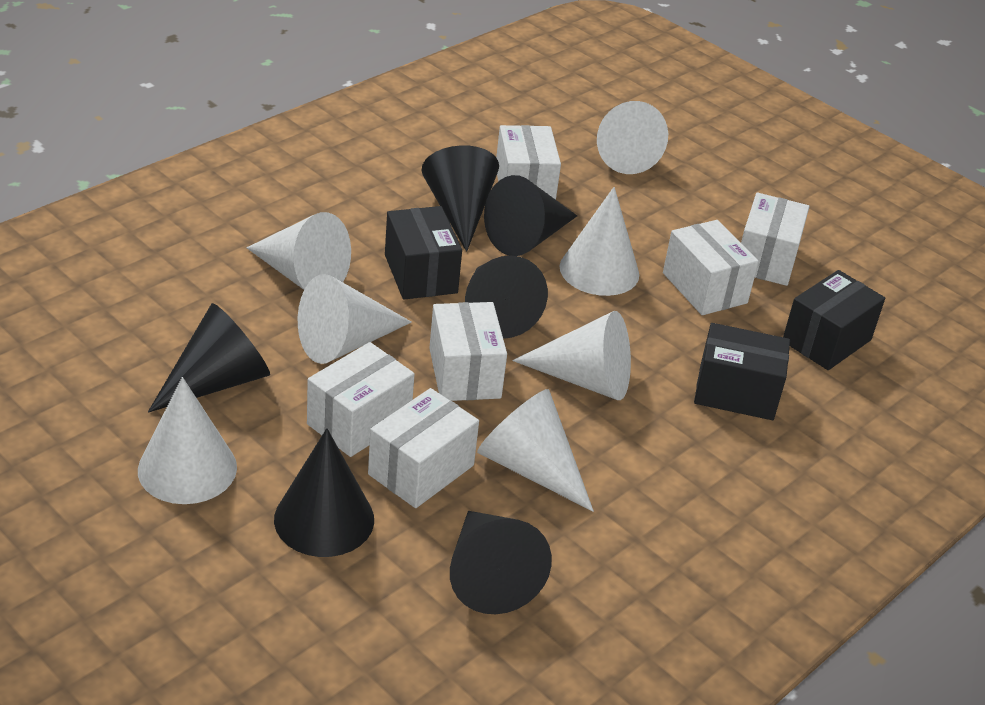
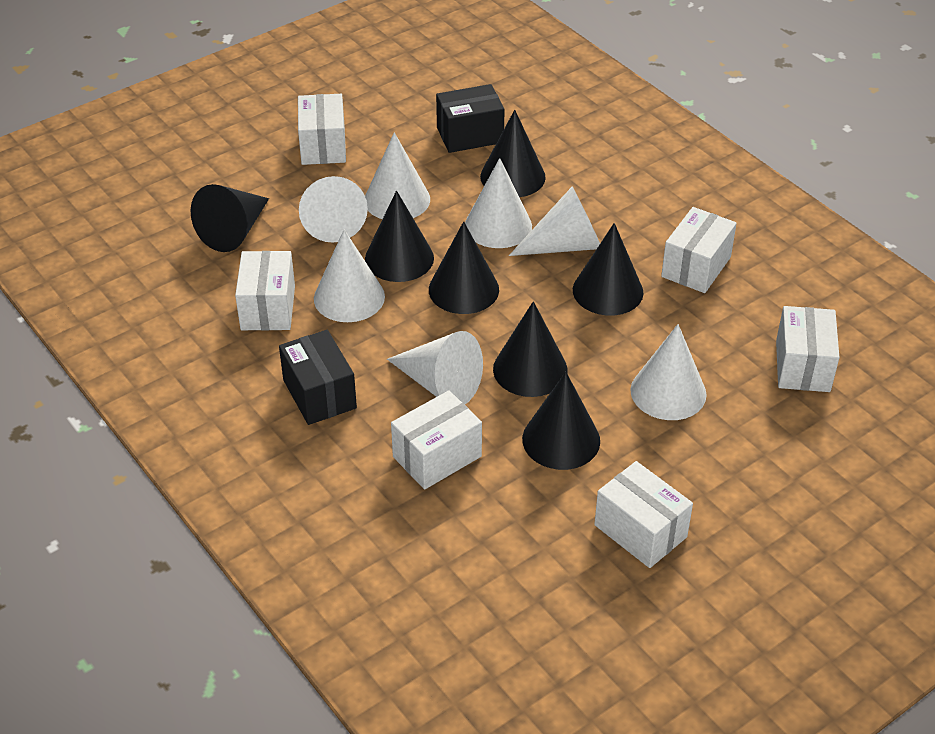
black box: [385,206,462,300] [694,323,790,420] [783,270,885,370] = 3 -> [279,330,357,425] [436,84,505,153] = 2
black cone: [148,303,270,413] [274,428,374,557] [422,145,499,252] [450,511,552,614] [465,256,548,339] [484,175,577,256] = 6 -> [191,184,269,252] [365,191,434,282] [429,221,499,314] [480,110,546,197] [493,301,568,397] [522,372,600,470] [573,223,643,316] = 7

